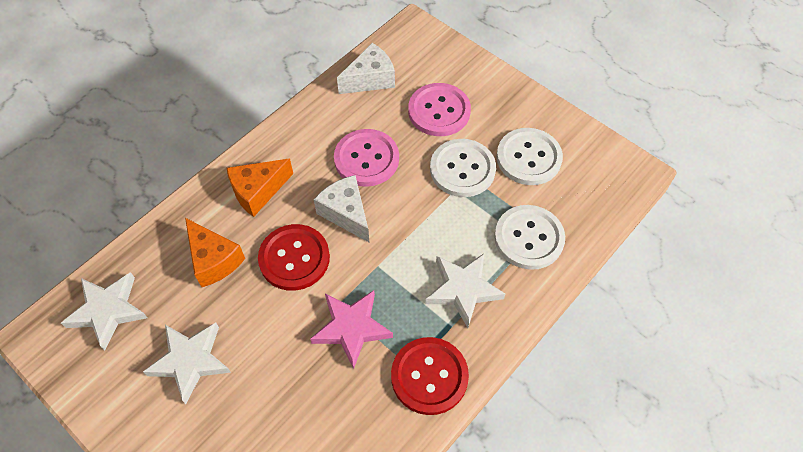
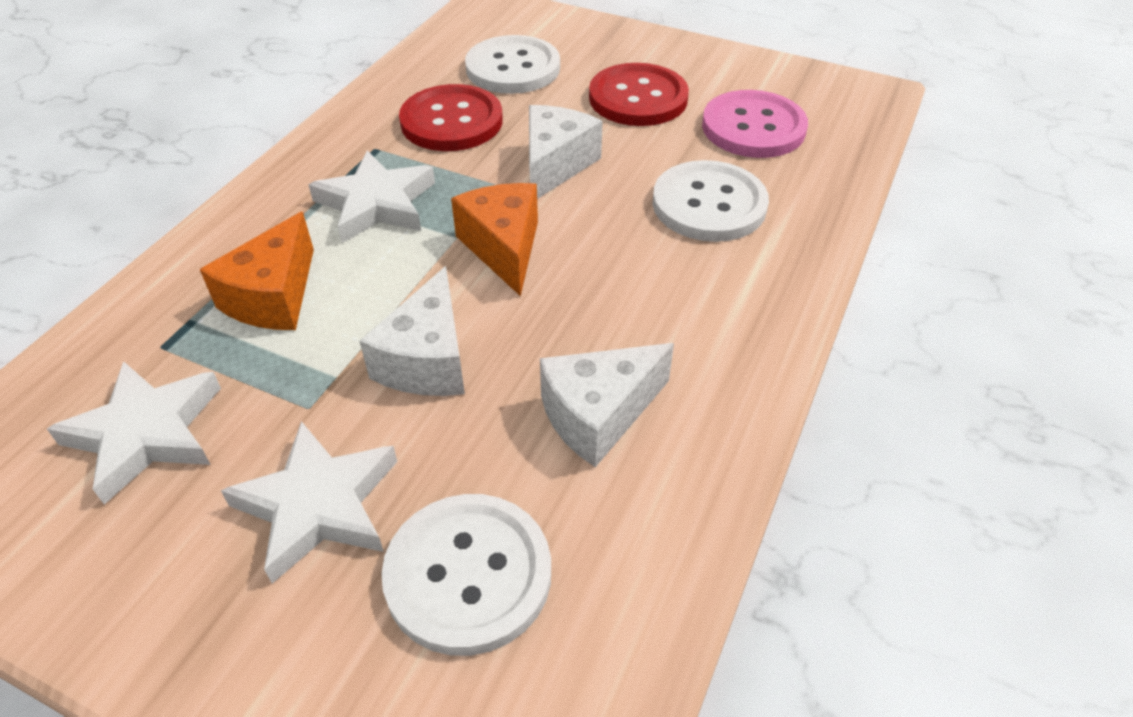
pink button: [334,129,399,187] [408,83,471,136] = 2 -> [702,90,808,158] = 1
pink star: [310,290,393,369] = 1 -> none = 0
white cheese: [314,175,369,242] [337,43,395,94] = 2 -> [360,266,465,396] [529,105,603,199] [540,343,674,467] = 3

